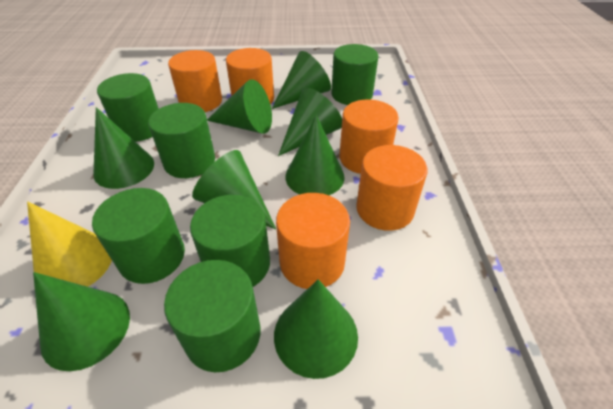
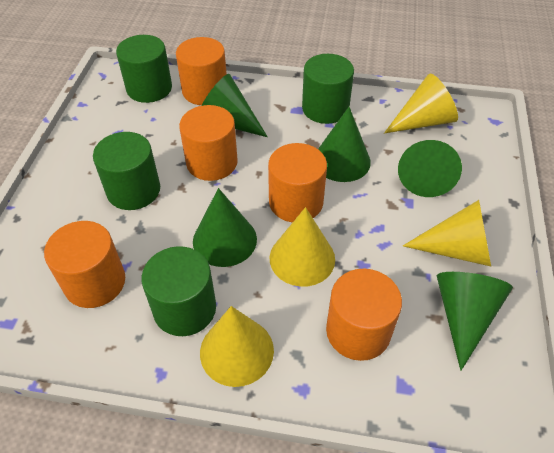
green cone: [33,272,130,371] [93,107,154,189] [192,150,276,229] [207,79,272,134] [272,51,331,109] [274,279,358,379] [278,88,342,156] [285,115,345,195] = 8 -> [193,188,257,267] [201,74,268,137] [318,107,371,182] [398,140,462,197] [436,272,513,371] = 5
green cylinder: [92,188,185,284] [97,73,159,142] [148,103,215,178] [164,260,260,372] [190,195,270,287] [331,44,378,105] = 6 -> [93,132,160,210] [116,35,172,103] [141,246,216,336] [302,54,354,124] = 4
yellow cone: [27,202,112,287] = 1 -> [200,306,274,387] [270,207,335,287] [384,74,458,134] [403,200,491,267] = 4

